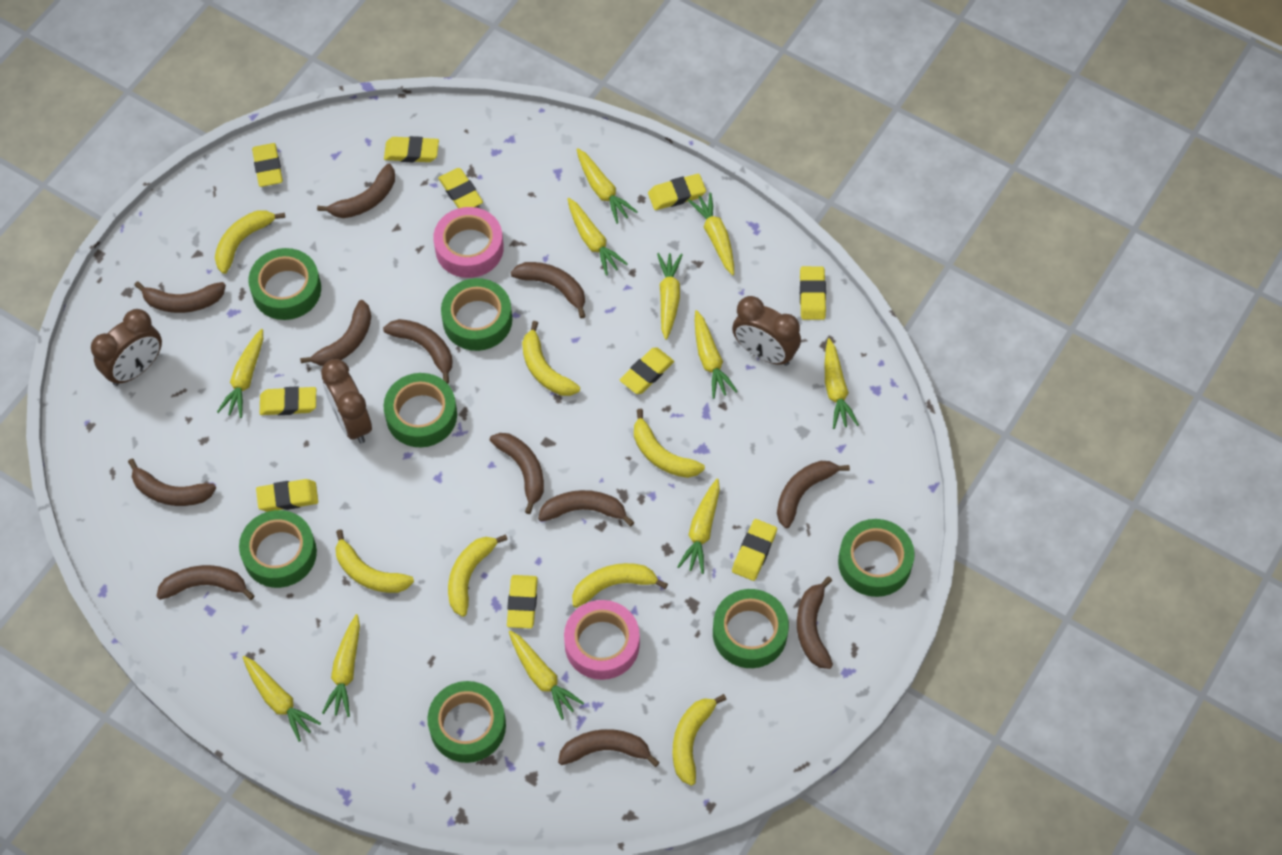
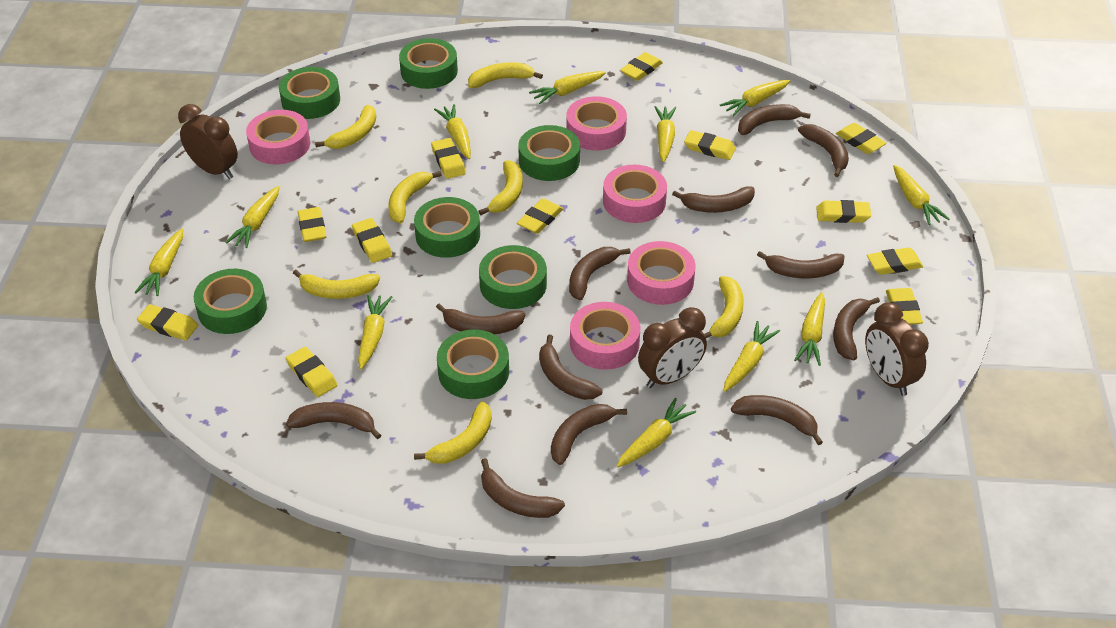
pink tape: [433,207,504,278] [564,600,640,680] = 2 -> [246,110,310,164] [566,96,627,150] [570,302,640,370] [603,165,667,223] [627,241,696,305] = 5
yellow eraser: [252,143,283,187] [256,479,318,512] [260,386,316,415] [384,136,439,162] [438,168,483,208] [507,575,538,629] [620,347,674,394] [648,174,706,210] [732,519,777,581] [800,266,826,320] = 10 -> [137,304,198,341] [286,347,338,397] [298,207,326,242] [352,218,392,263] [431,138,466,179] [517,198,563,234] [620,52,663,81] [684,130,736,160] [816,200,871,223] [836,123,887,154] [867,247,923,275] [886,288,923,325] = 12

